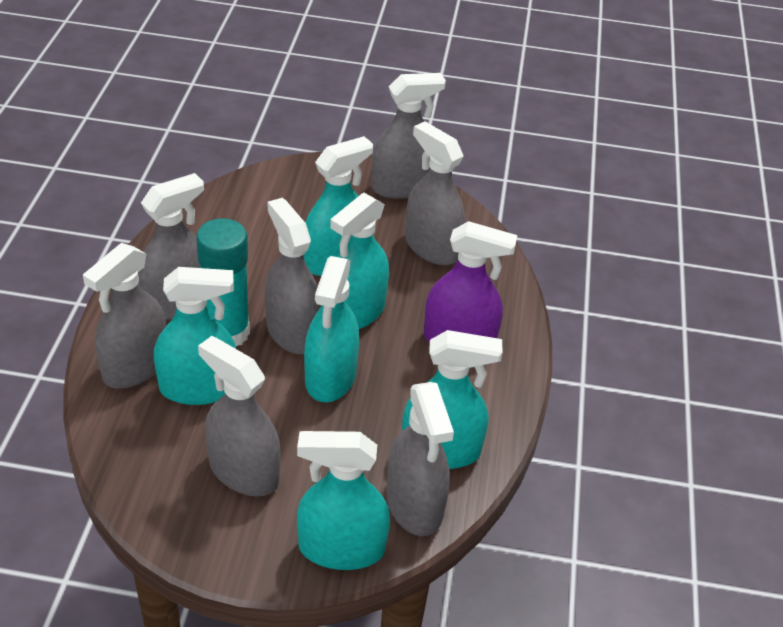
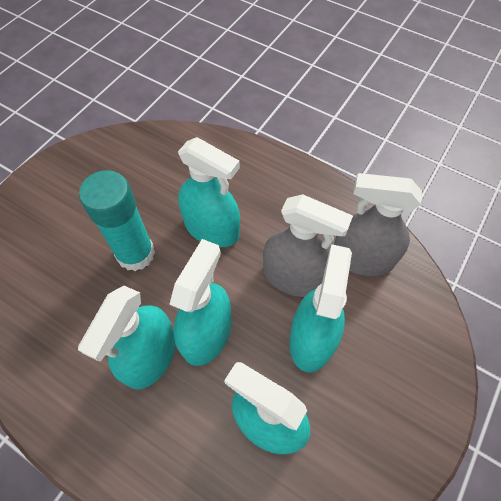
grey spray bottle: [83,243,166,389] [138,173,204,320] [198,336,281,496] [265,198,321,354] [371,73,446,199] [387,382,454,536] [405,121,465,265] = 7 -> [263,194,353,297] [334,173,422,276] = 2
purple spray bottle: [424,221,517,343] = 1 -> none = 0
turquoise spray bottle: [154,267,236,405] [297,431,390,570] [304,136,373,276] [304,256,359,402] [330,193,389,329] [402,330,502,469] = 6 -> [78,286,176,389] [169,239,231,366] [178,137,240,247] [224,362,310,454] [289,244,352,373] = 5

